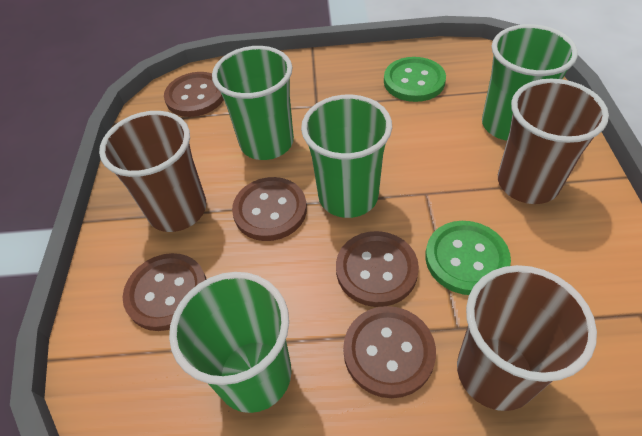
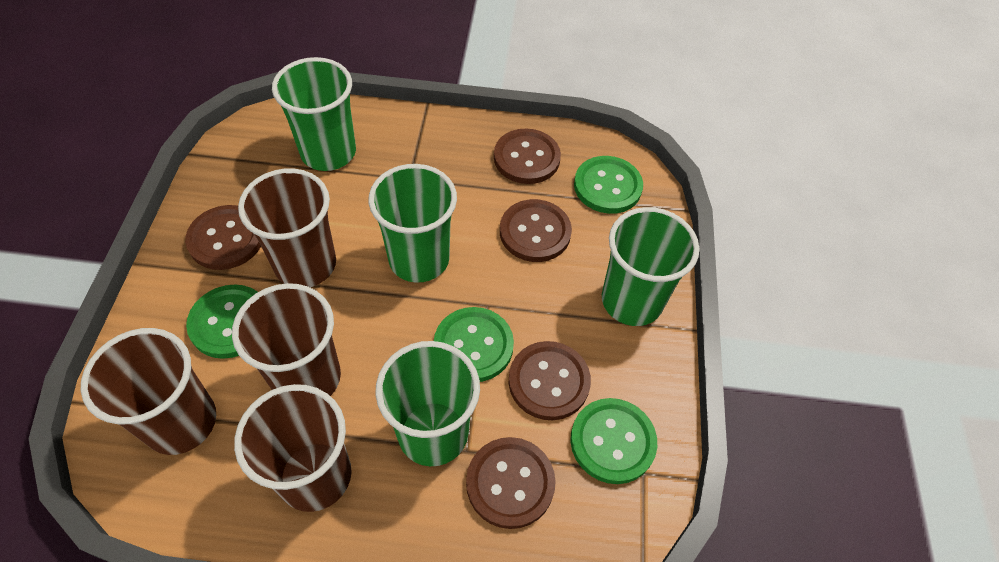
brown cup: [99,111,207,232] [457,265,597,411] [498,79,609,204] = 3 -> [81,328,216,455] [232,283,341,396] [234,384,352,512] [238,169,336,287] = 4
green button: [384,57,446,102] [425,221,511,295] = 2 -> [186,284,258,359] [434,307,514,382] [570,398,657,484] [574,156,643,214] = 4

